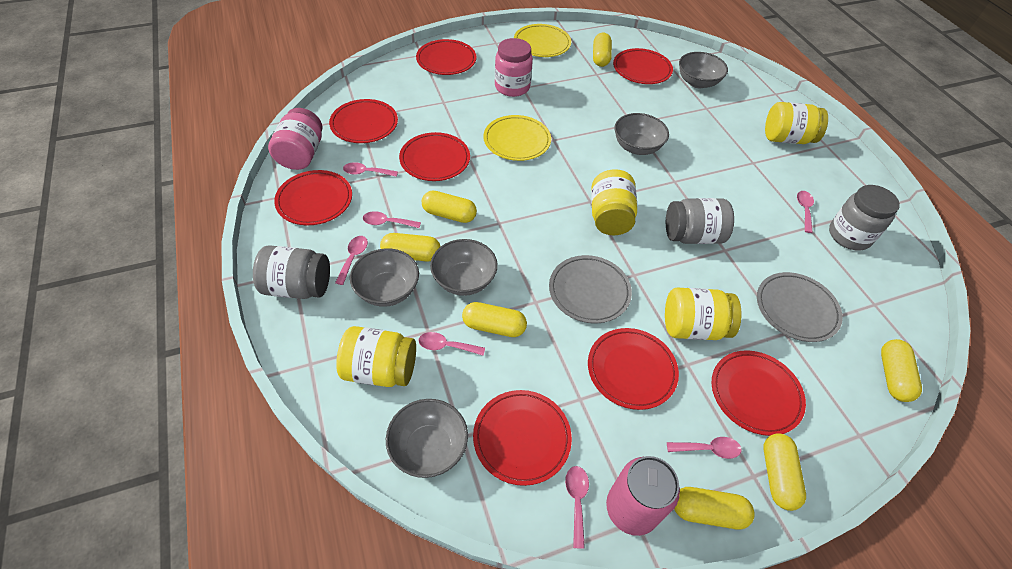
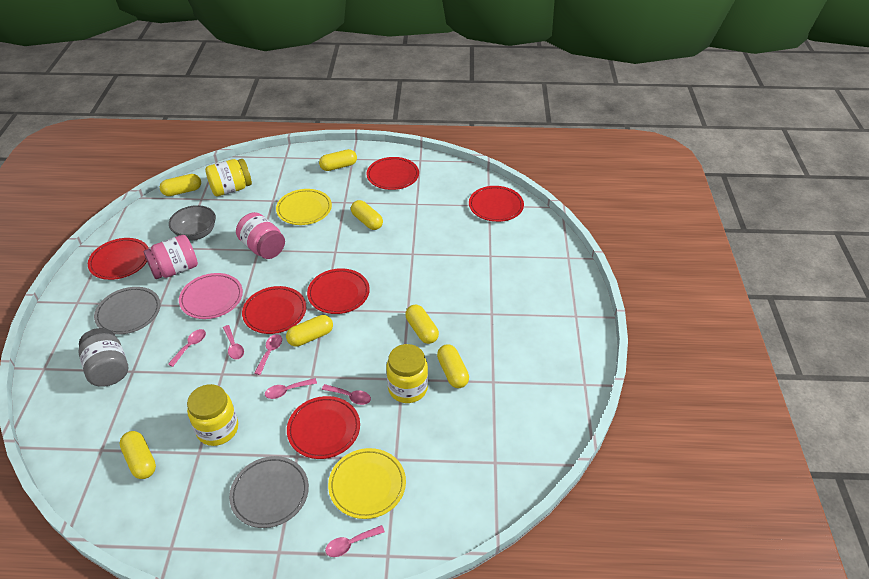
grey bowl: [350,248,419,307] [386,399,468,478] [430,239,498,296] [615,113,669,155] [679,52,728,88] = 5 -> [169,205,216,240] = 1
grey jar: [253,245,330,299] [666,198,734,244] [829,185,900,250] = 3 -> [78,328,128,387] = 1
pink can: [606,456,680,536] = 1 -> none = 0
pink plate: none = 0 -> [179,273,243,319] = 1
pink spoon: [335,236,368,285] [343,162,398,177] [363,211,421,228] [419,332,485,356] [565,466,589,549] [667,437,741,459] [797,191,814,233] = 7 -> [168,329,206,367] [223,325,244,359] [254,334,282,375] [265,378,317,399] [322,384,371,405] [325,525,385,557] = 6
red plate: [274,170,352,225] [329,99,398,143] [399,132,470,181] [416,39,476,75] [473,390,572,486] [588,328,679,410] [613,48,673,84] [711,350,806,436] = 8 -> [88,238,149,280] [242,286,306,334] [287,396,360,459] [307,268,370,314] [366,157,419,190] [469,186,524,222] = 6
yellow jar: [336,326,416,387] [591,169,637,235] [665,288,741,340] [765,102,828,144] = 4 -> [187,384,238,446] [205,159,252,196] [386,344,428,403] = 3

